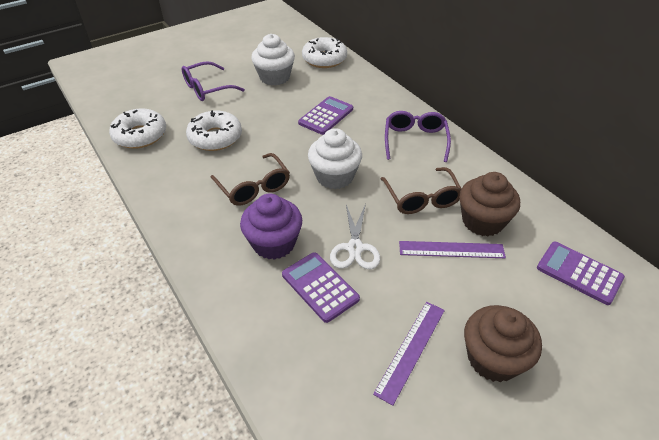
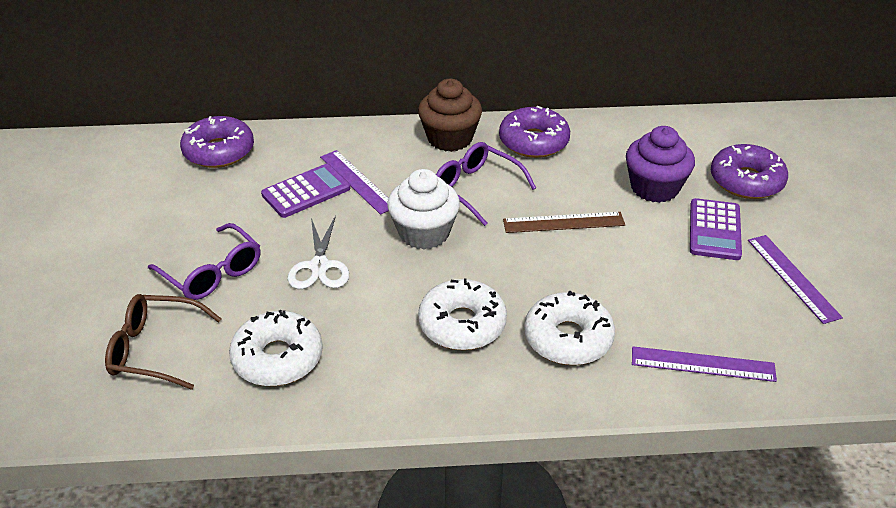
brown cupcake: [459,172,520,236] [464,305,542,382] = 2 -> [418,79,482,152] = 1
brown glasses: [210,153,290,206] [381,167,462,214] = 2 -> [105,294,222,390] = 1
brown ruler: none = 0 -> [503,212,625,233] = 1
purple calculator: [282,252,360,323] [298,96,353,135] [537,242,625,305] = 3 -> [261,164,350,218] [690,198,742,260] = 2
purple donut: none = 0 -> [180,116,254,168] [499,106,570,158] [711,144,788,199] = 3
purple ruler: [373,302,445,406] [399,241,506,258] = 2 -> [320,150,389,215] [632,346,777,382] [748,235,843,324] = 3
white cupcake: [251,34,295,86] [308,128,362,189] = 2 -> [387,169,460,249] = 1

